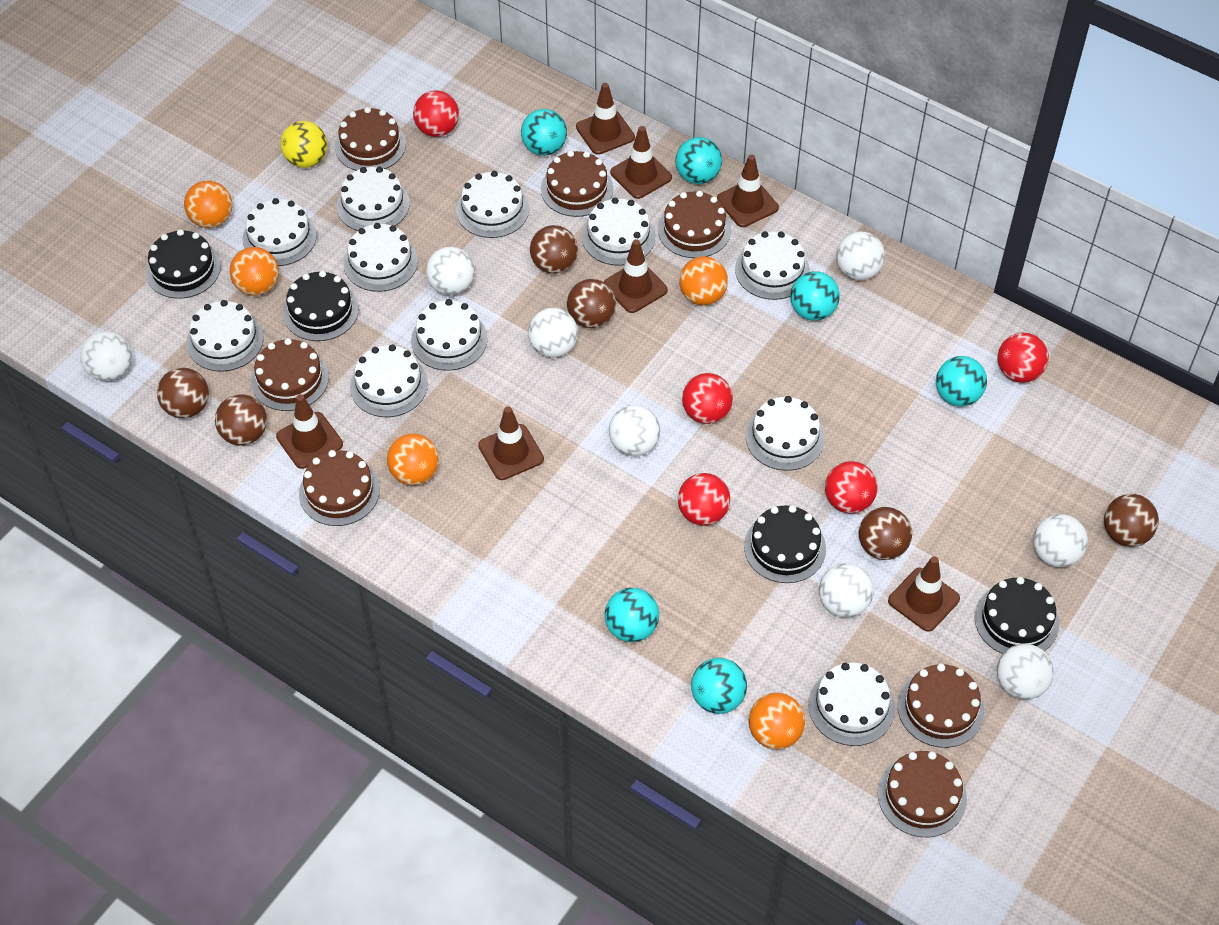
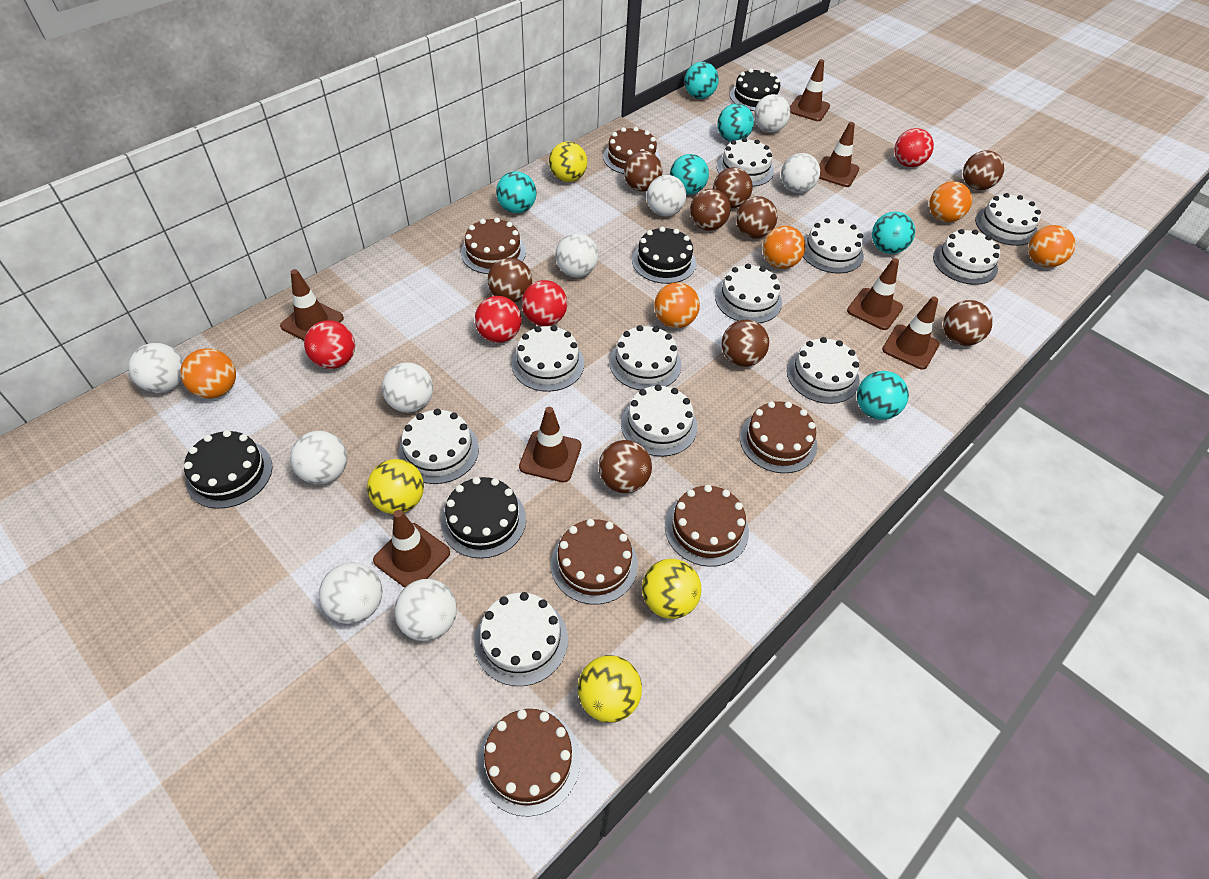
brown ball: [157,368,209,418] [215,394,267,446] [530,225,578,274] [567,279,616,328] [859,507,912,560] [1104,494,1159,547] = 6 -> [488,257,532,302] [599,440,652,493] [624,151,663,192] [690,189,731,231] [713,167,753,208] [722,320,769,367] [736,196,777,238] [943,300,993,346] [963,151,1004,190] = 9
brown cake: [251,338,329,411] [299,450,380,526] [335,107,406,171] [541,151,613,217] [658,191,731,258] [878,751,967,837] [897,664,984,748] = 7 -> [461,218,526,274] [478,709,580,816] [551,519,638,604] [603,127,660,174] [665,485,749,567] [740,401,817,473] = 6
red ball: [413,90,459,137] [678,473,730,526] [682,373,733,424] [825,461,878,514] [998,333,1049,383] = 5 -> [304,320,355,369] [475,296,522,343] [522,280,567,326] [894,128,934,167] = 4
white ball: [80,331,132,381] [426,247,475,295] [528,308,578,358] [609,405,660,456] [819,563,874,618] [836,231,885,280] [997,644,1054,700] [1033,514,1088,567] = 8 -> [128,343,184,393] [290,431,348,485] [319,563,383,624] [382,362,433,413] [394,579,457,641] [555,233,598,278] [646,175,686,217] [754,94,790,133] [781,153,820,193] = 9
yellow ball: [280,121,327,168] = 1 -> [367,459,424,514] [549,141,587,182] [578,655,642,722] [642,559,701,619] = 4

